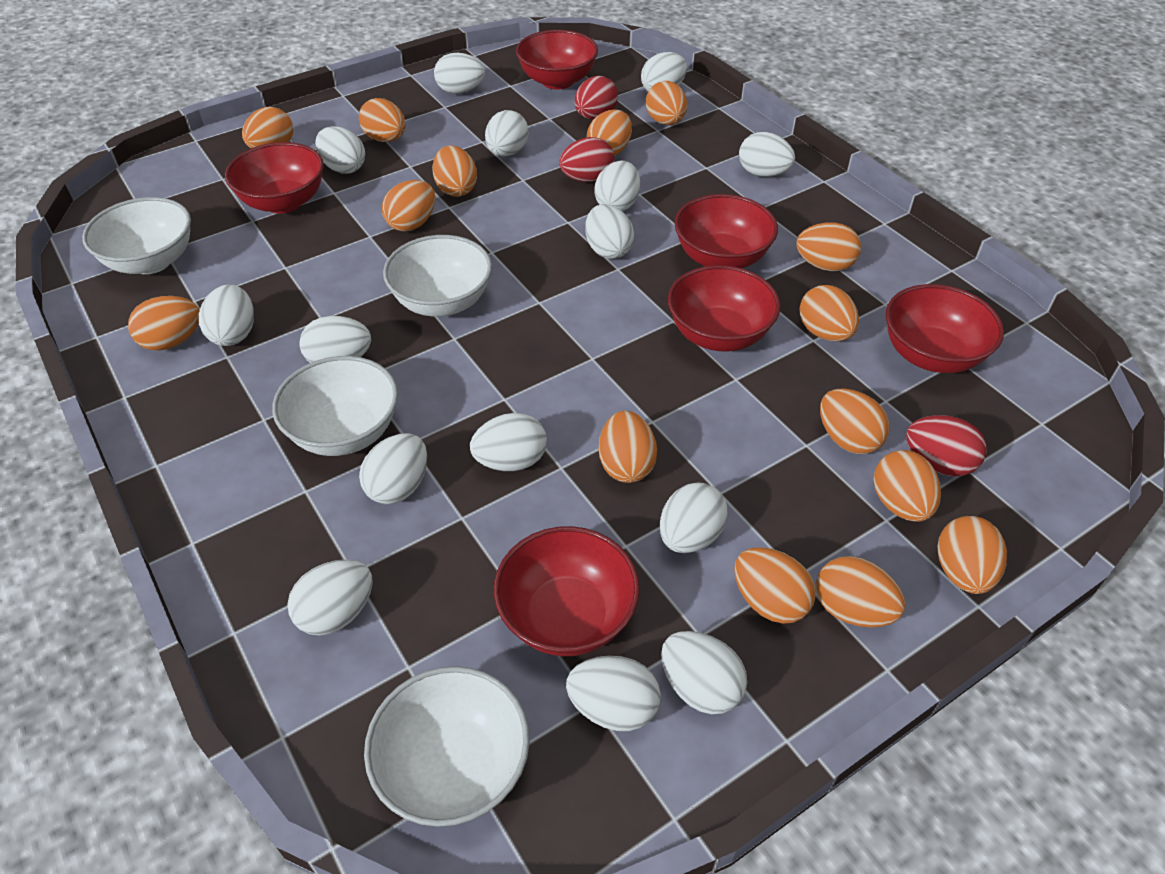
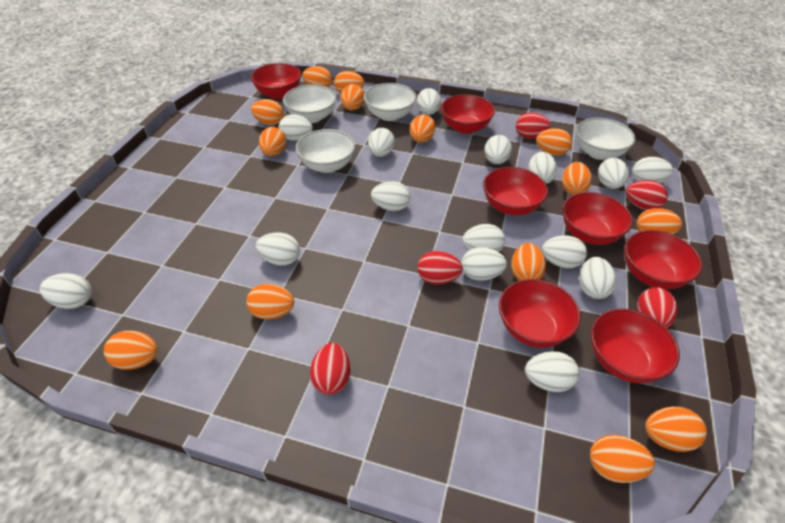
orange egg: [128,296,199,351] [242,107,293,148] [359,98,406,142] [382,180,435,231] [432,145,477,197] [587,110,632,156] [599,411,657,483] [646,81,687,125] [734,547,816,624] [796,222,861,271] [799,285,859,341] [816,556,905,628] [820,388,889,454] [874,450,941,522] [938,516,1007,594] = 15 -> [104,330,158,370] [246,284,294,320] [251,99,284,125] [259,127,286,156] [302,66,332,88] [334,71,364,93] [341,84,364,110] [410,115,436,143] [511,243,546,281] [536,128,572,156] [562,162,592,195] [590,435,655,483] [636,208,682,234] [645,406,707,452] = 14
red bowl: [225,142,324,214] [494,526,640,656] [516,30,598,90] [668,265,781,351] [674,194,778,268] [886,284,1004,373] = 6 -> [251,63,301,99] [441,94,495,134] [483,167,548,215] [499,279,581,348] [562,192,633,245] [591,309,680,383] [625,230,702,289] = 7
red egg: [559,137,614,182] [575,76,618,119] [906,415,987,477] = 3 -> [310,343,350,395] [417,251,463,285] [516,113,551,139] [626,180,668,210] [637,287,678,328] = 5

